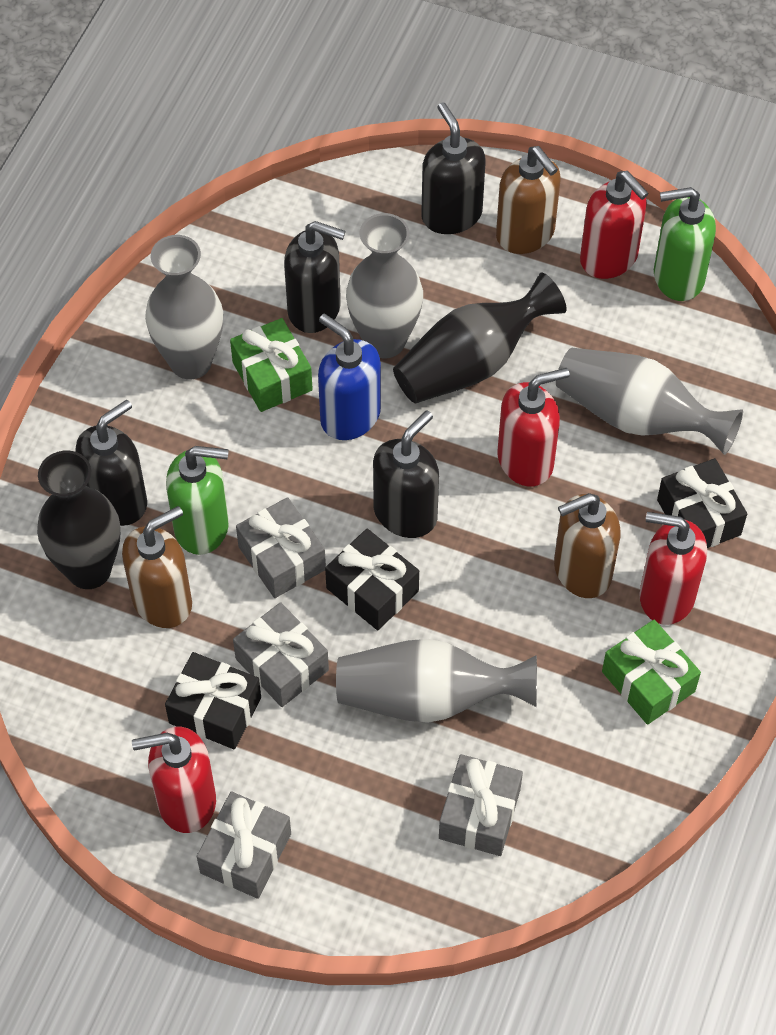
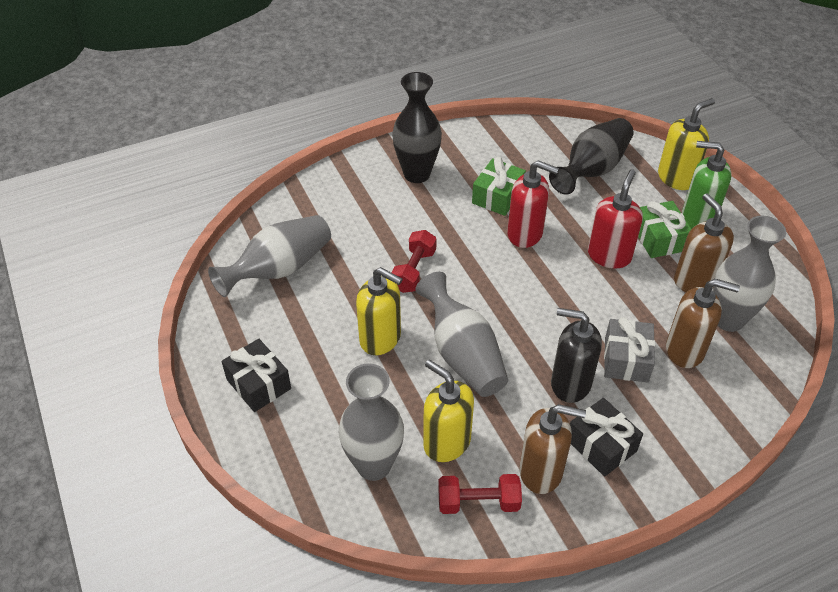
black gift: [165,652,261,749] [325,529,419,630] [657,458,747,548] = 3 -> [222,339,291,412] [570,398,643,477] = 2
black soap dispenser: [76,400,147,526] [284,221,345,333] [373,411,439,538] [421,103,486,234] = 4 -> [551,308,602,403] = 1
blue soap dispenser: [318,314,381,440] = 1 -> none = 0
green soap dispenser: [166,446,229,555] [654,187,716,301] = 2 -> [682,141,731,229] = 1
grey gift: [197,791,291,899] [233,602,329,707] [236,497,326,598] [439,754,523,856] = 4 -> [604,317,655,382] = 1
red dumbbell: none = 0 -> [391,230,437,293] [438,474,522,514] = 2
red soap dispenser: [132,727,216,833] [497,368,570,487] [580,171,649,279] [639,512,707,625] = 4 -> [507,160,559,248] [588,170,643,268] = 2
yellow soap dispenser: none = 0 -> [356,267,403,355] [423,360,474,462] [658,98,715,190] = 3

